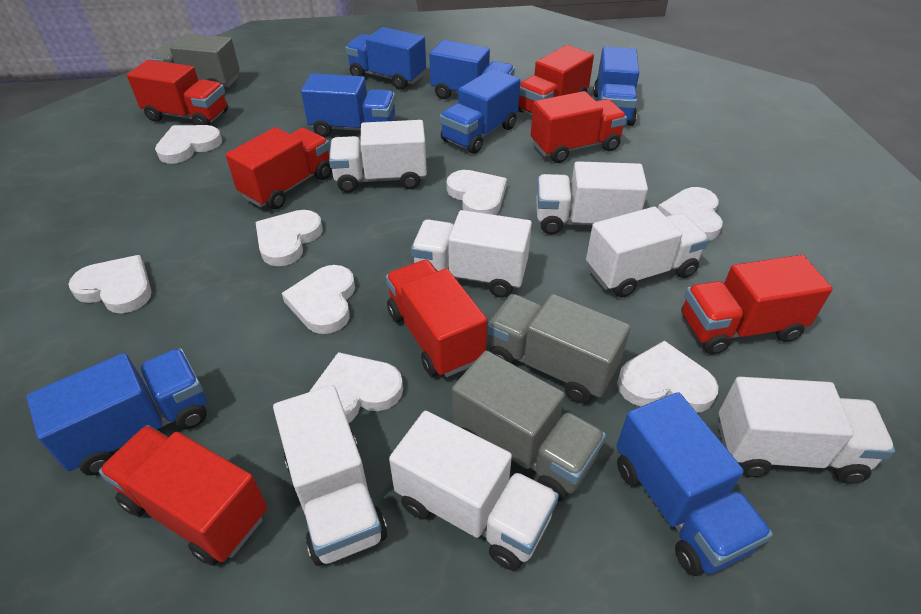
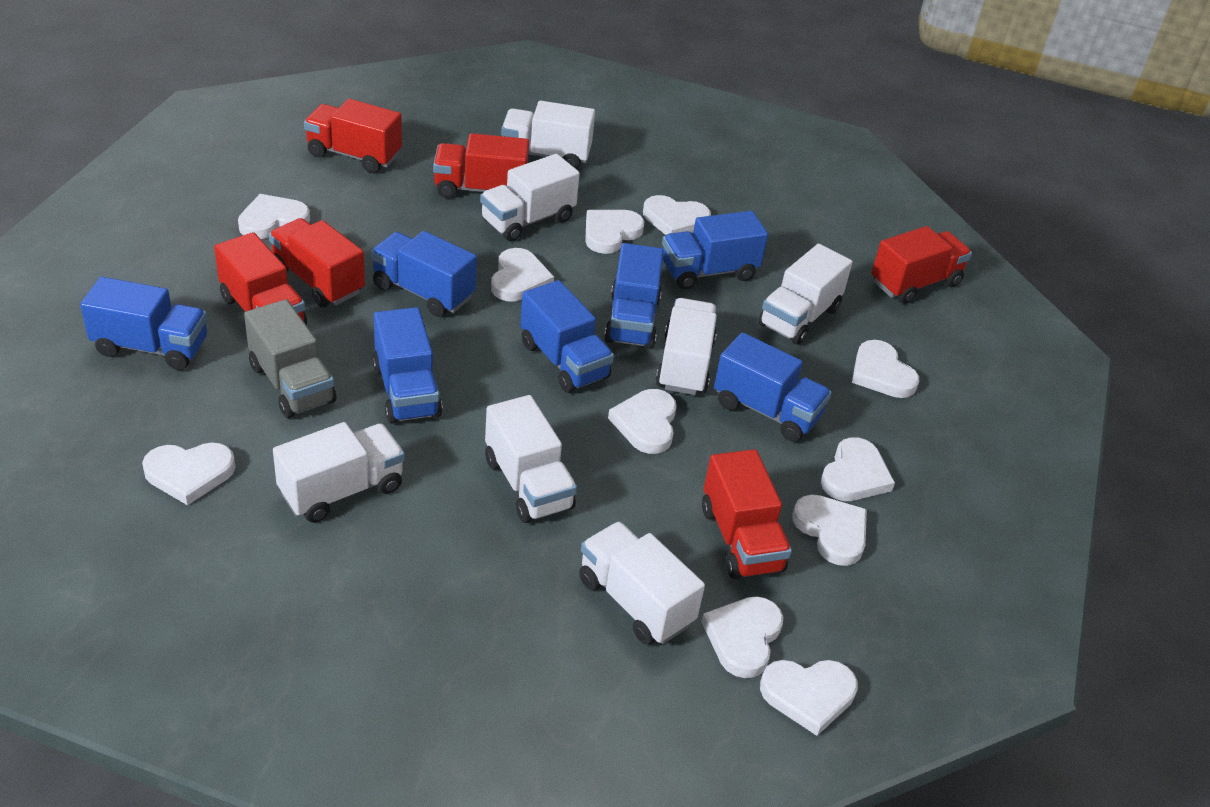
grey truck: [150,34,240,87] [452,351,606,501] [487,294,631,403] = 3 -> [244,299,336,418] = 1
red truck: [99,425,267,566] [127,60,228,125] [226,127,332,210] [386,260,487,377] [518,45,594,115] [531,91,627,163] [681,255,833,354] = 7 -> [214,232,307,325] [269,218,365,307] [304,99,402,173] [433,133,529,198] [702,449,792,579] [871,226,972,304] = 6
white heart: [68,255,152,314] [155,125,222,164] [255,210,323,266] [282,265,355,334] [309,352,403,423] [447,170,507,215] [617,340,718,412] [658,187,723,241] = 8 -> [142,442,235,505] [238,194,310,239] [491,248,554,302] [585,210,645,254] [608,389,677,454] [643,195,711,235] [702,596,783,678] [760,660,858,736] [792,495,867,566] [821,437,895,501] [852,340,919,398] = 11

